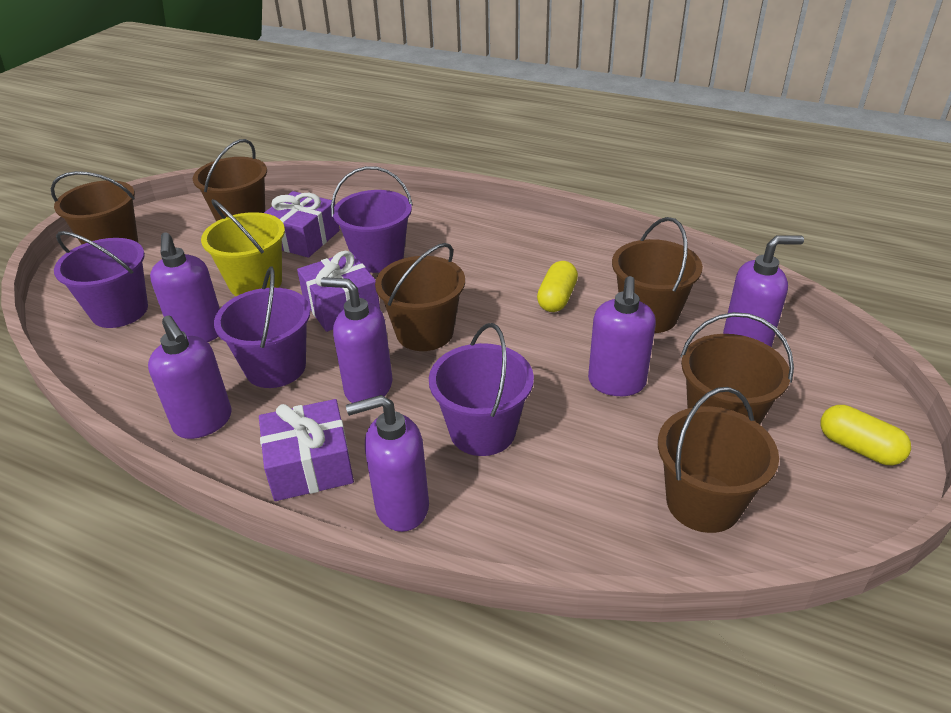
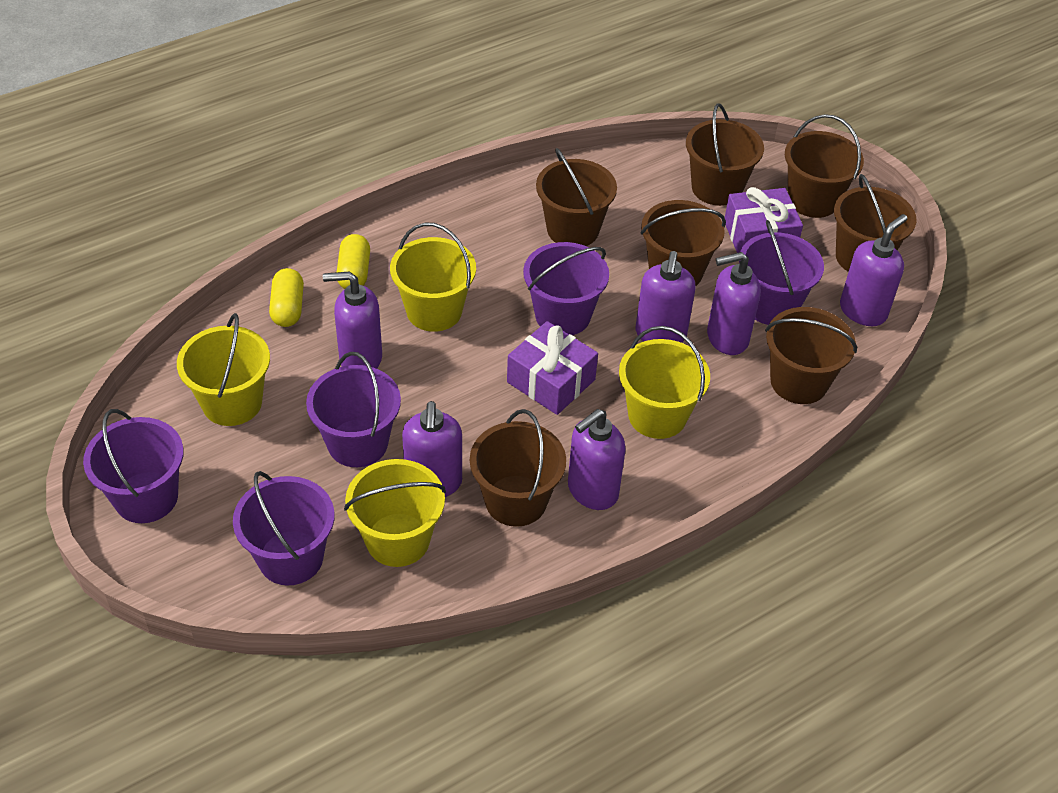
brown bucket: [51,171,138,244] [193,139,267,222] [375,243,465,351] [612,217,703,333] [658,387,779,533] [680,312,794,425] = 6 -> [470,409,566,527] [536,148,617,246] [640,200,726,287] [686,103,764,206] [765,307,857,404] [785,114,864,218] [834,174,917,272] = 7
purple bucket: [54,231,148,328] [214,266,310,388] [331,166,413,273] [429,323,534,456] = 4 -> [83,409,184,523] [233,471,334,585] [306,352,401,467] [523,242,609,335] [739,220,824,325] = 5
purple gift: [259,399,354,501] [264,191,340,258] [297,251,380,332] = 3 -> [507,321,598,415] [725,187,803,253] = 2
yellow bucket: [201,199,285,296] = 1 -> [177,313,270,426] [344,459,446,567] [390,223,476,332] [619,326,710,439] = 4

